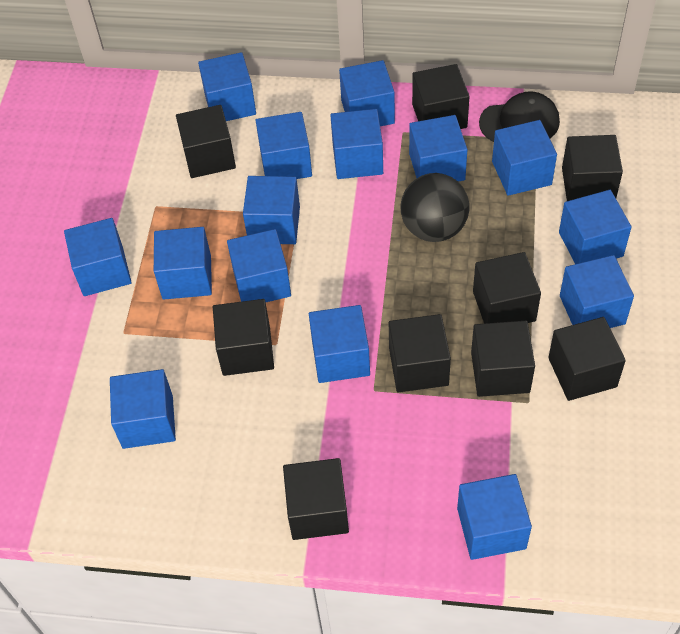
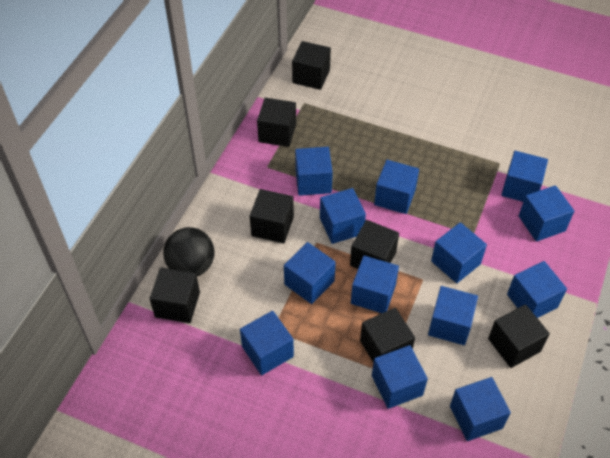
black cap: [479,91,560,142] = 1 -> none = 0
black cube: [176,105,236,178] [213,299,274,376] [283,458,349,540] [389,314,451,392] [412,64,470,129] [471,321,535,397] [473,252,541,324] [548,317,626,401] [562,135,623,201] = 9 -> [150,267,200,323] [250,189,294,243] [257,98,296,147] [292,41,331,90] [350,220,399,269] [360,308,415,363] [488,304,550,368] = 7
blue cube: [64,218,132,296] [110,369,176,449] [154,227,212,300] [198,52,256,121] [227,229,291,302] [243,176,300,244] [256,112,312,179] [309,305,370,383] [330,109,383,179] [339,60,395,126] [409,115,468,182] [457,474,532,560] [492,120,557,196] [559,190,631,264] [560,255,634,328] = 15 -> [240,311,294,375] [284,242,336,304] [295,147,333,196] [320,188,366,244] [351,256,399,313] [372,345,428,409] [374,160,419,214] [428,286,478,345] [431,222,487,283] [450,377,511,441] [501,151,548,202] [507,261,567,318] [519,185,574,242] = 13

